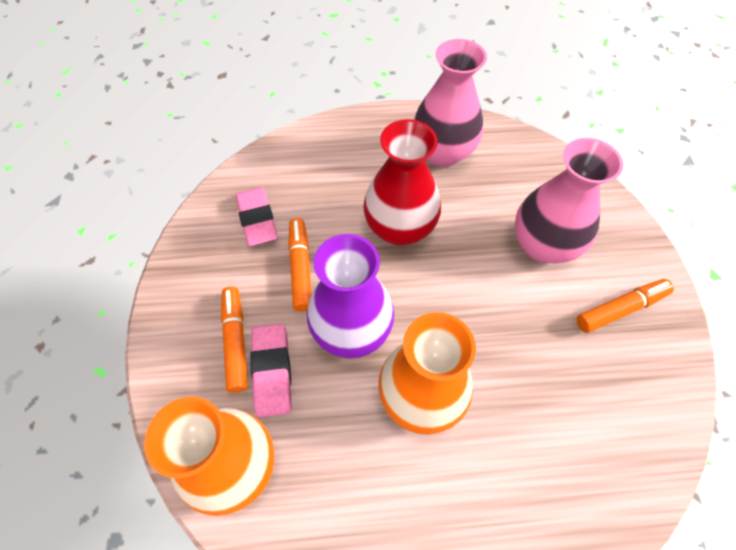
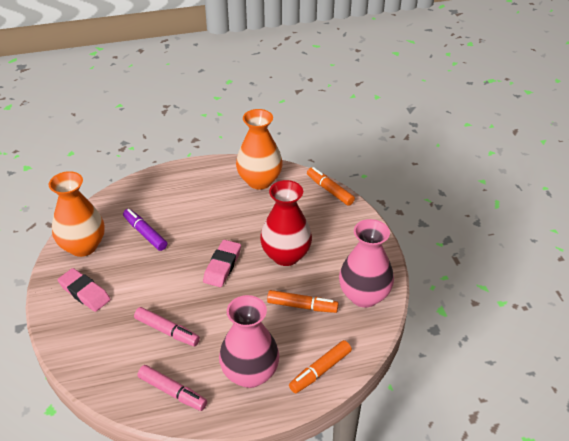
pink marker: none = 0 -> [134,307,200,346] [138,365,207,411] = 2
purple marker: none = 0 -> [123,209,167,251] = 1
purple vase: [307,234,395,359] = 1 -> none = 0

